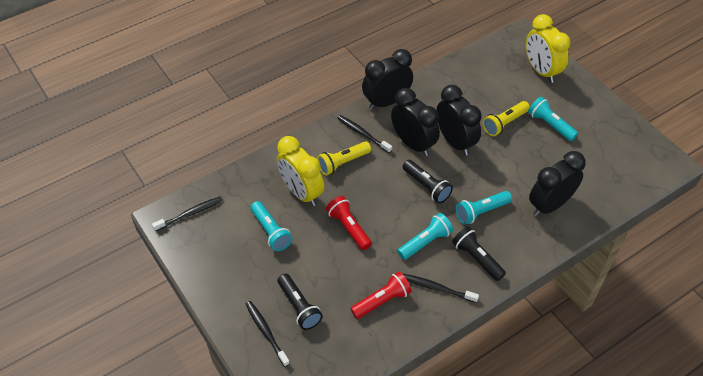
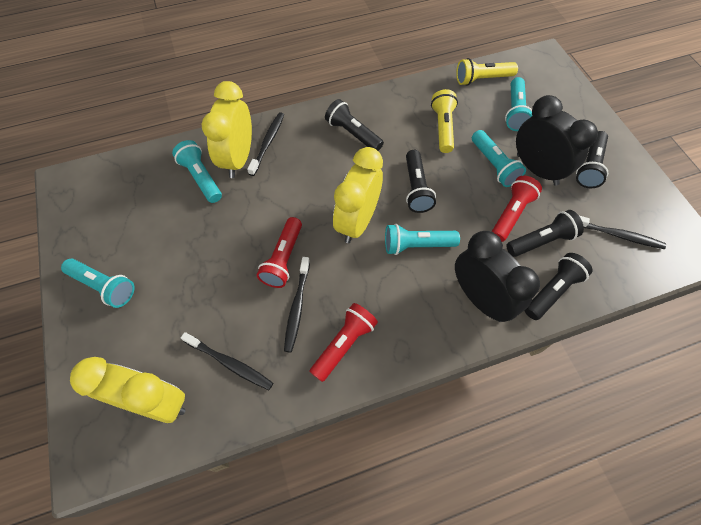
black clock: [362,49,413,110] [391,88,440,156] [436,85,482,156] [529,151,585,217] = 4 -> [455,231,540,322] [516,95,598,186] = 2
black flashlight: [278,274,323,330] [403,160,453,203] [452,227,506,281] = 3 -> [325,99,384,151] [406,150,436,213] [506,210,584,257] [525,253,593,320] [576,131,608,188] = 5
red flashlight: [326,196,372,250] [350,272,412,319] = 2 -> [257,217,302,288] [309,303,378,382] [492,176,542,242] = 3
turquoise flashlight: [251,201,293,251] [397,213,453,260] [456,191,512,225] [528,97,578,141] = 4 -> [61,259,135,308] [172,140,222,203] [385,224,460,255] [472,130,526,187] [505,77,533,131] = 5
yellow clock: [277,136,324,206] [526,14,571,83] = 2 -> [70,357,185,423] [202,81,252,178] [333,147,383,243] = 3

